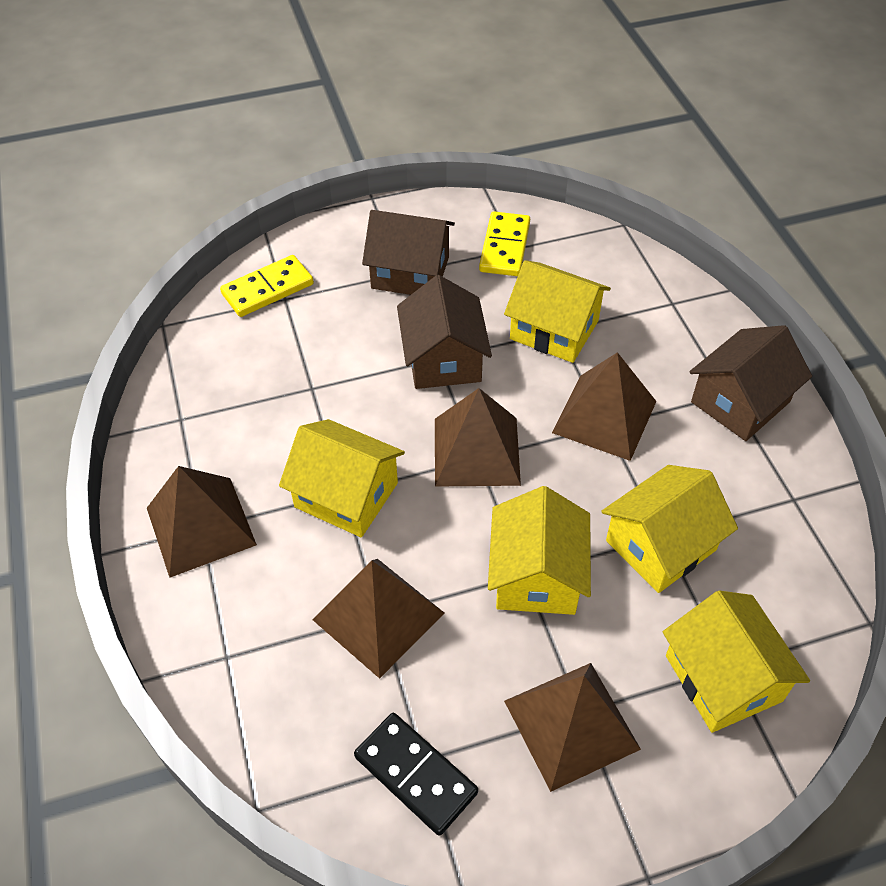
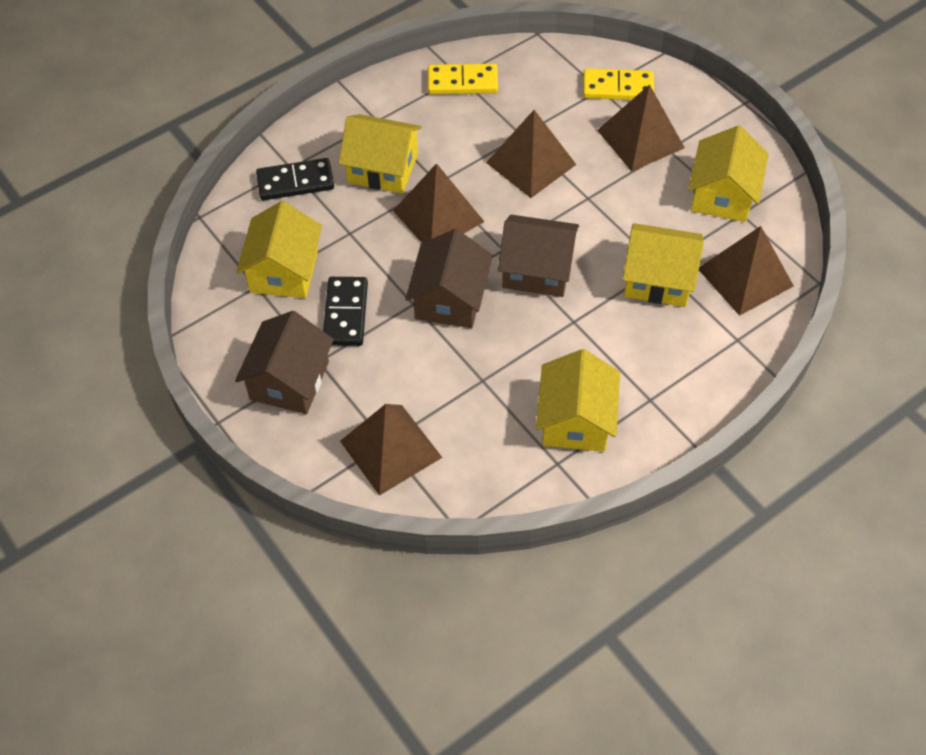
black domino: [354,713,478,836] = 1 -> [256,158,334,200] [323,277,368,346] = 2

